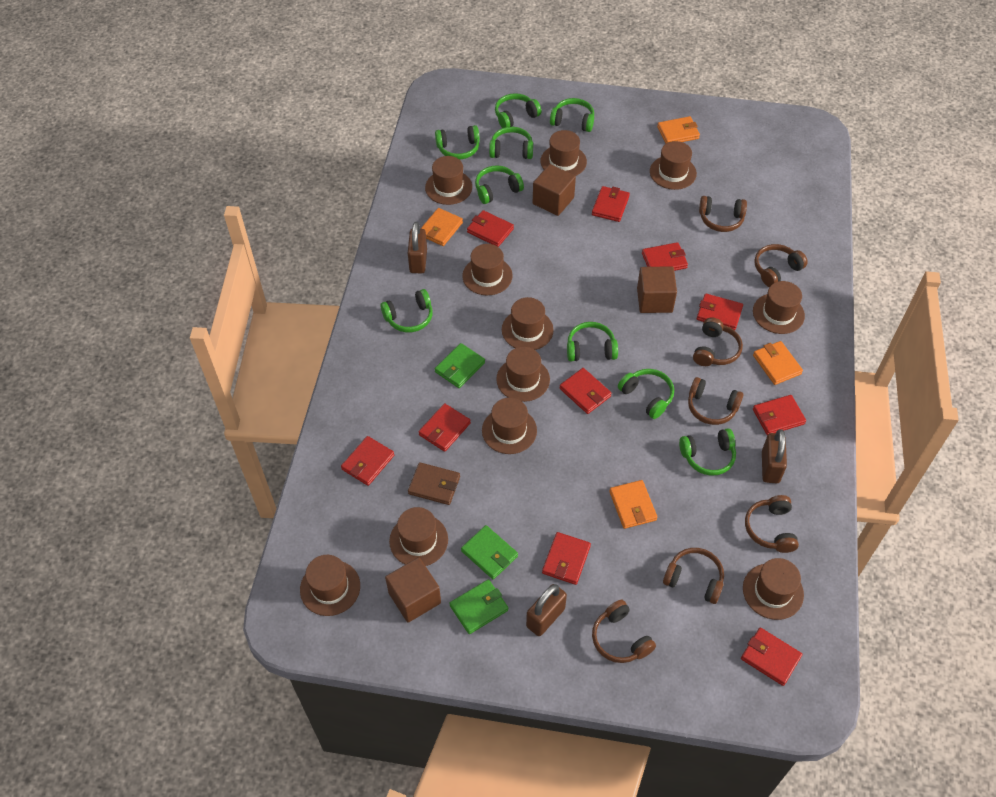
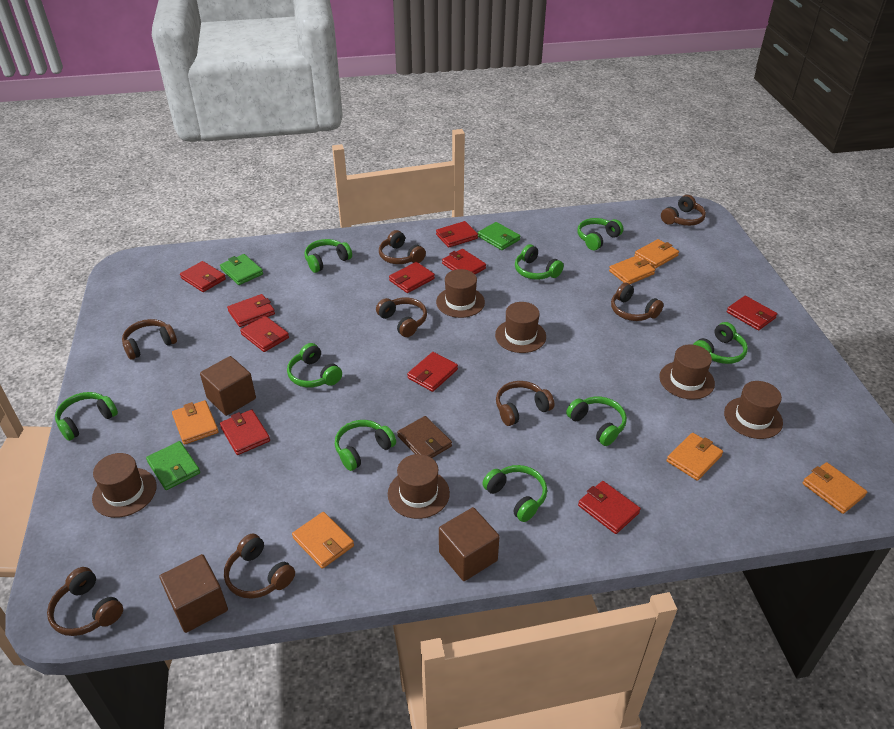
brown hat: [300,555,360,616] [389,507,448,566] [425,156,472,205] [462,244,513,295] [482,398,537,454] [496,347,550,402] [502,297,554,350] [540,130,587,176] [650,141,697,190] [743,558,804,620] [753,281,805,334] = 11 -> [92,453,157,518] [388,454,450,519] [436,269,485,318] [495,302,546,353] [659,344,715,400] [724,381,783,439] = 6
brown headphones: [592,600,656,663] [663,548,724,604] [688,377,744,425] [693,318,743,366] [699,196,747,232] [745,495,799,553] [754,244,808,287] = 7 -> [47,567,123,636] [122,319,177,360] [224,534,295,599] [376,297,427,337] [379,230,426,264] [496,381,554,426] [611,283,664,321] [661,195,706,226] = 8
brown padlock: [408,222,427,273] [526,584,567,636] [762,429,787,484] = 3 -> none = 0
orange wallet: [420,208,463,246] [609,480,657,529] [657,116,700,144] [753,341,803,385] = 4 -> [172,400,219,445] [292,512,354,569] [609,256,655,284] [634,239,679,268] [667,433,723,481] [802,462,867,514] = 6

